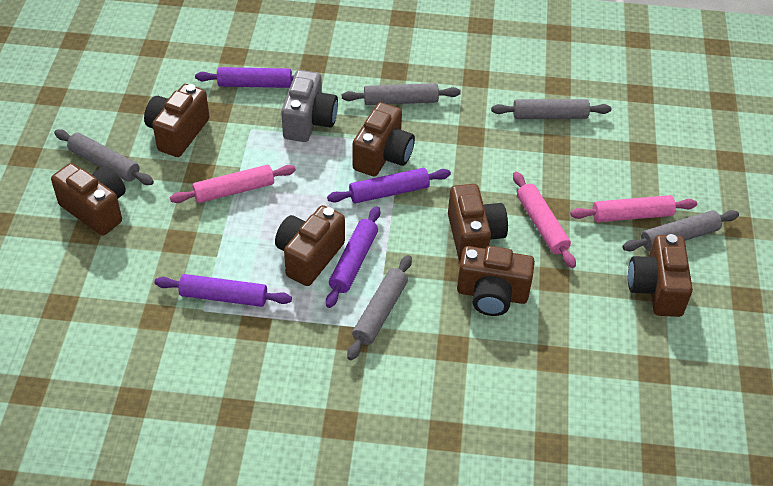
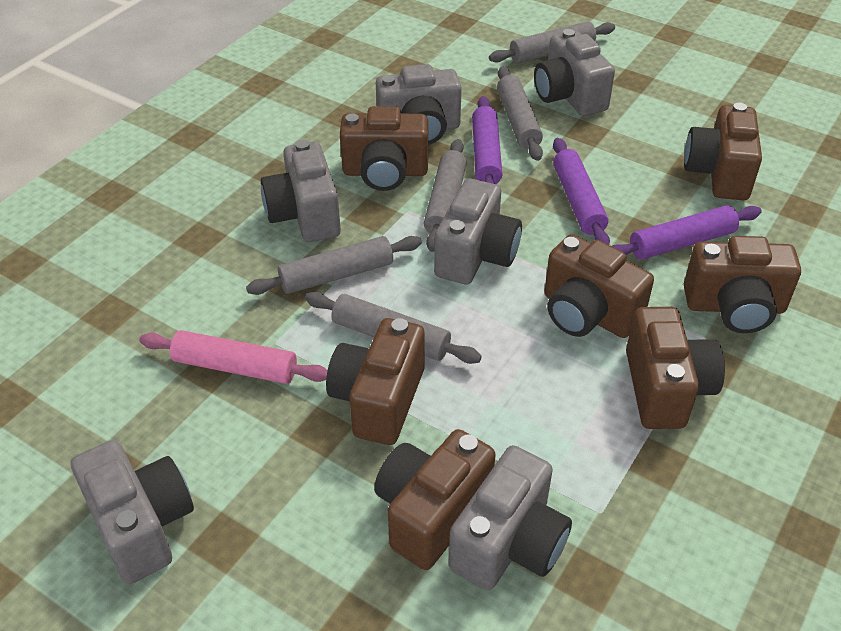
grey camera: [281,70,338,142] = 1 -> [71,440,194,584] [261,140,341,242] [376,64,462,145] [434,179,522,284] [449,445,572,590] [534,29,615,116] = 6
pink rolling pin: [170,165,296,203] [513,172,576,268] [570,195,697,222] = 3 -> [139,330,328,384] = 1
purple rolling pin: [155,274,292,307] [195,67,294,88] [326,206,380,308] [327,168,451,203] = 4 -> [472,96,503,184] [553,138,610,245] [612,205,762,260] = 3

